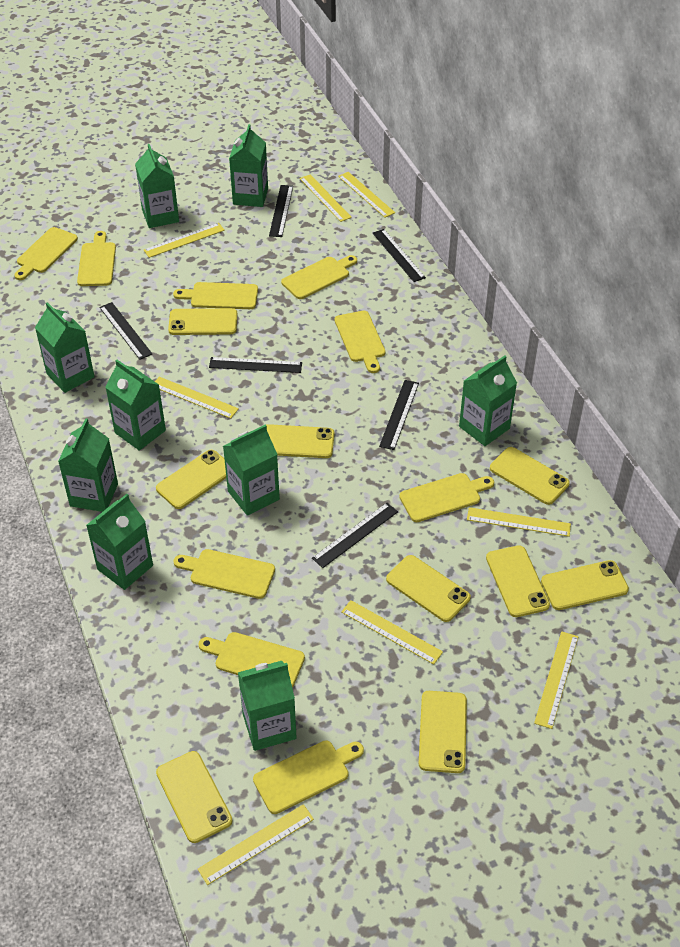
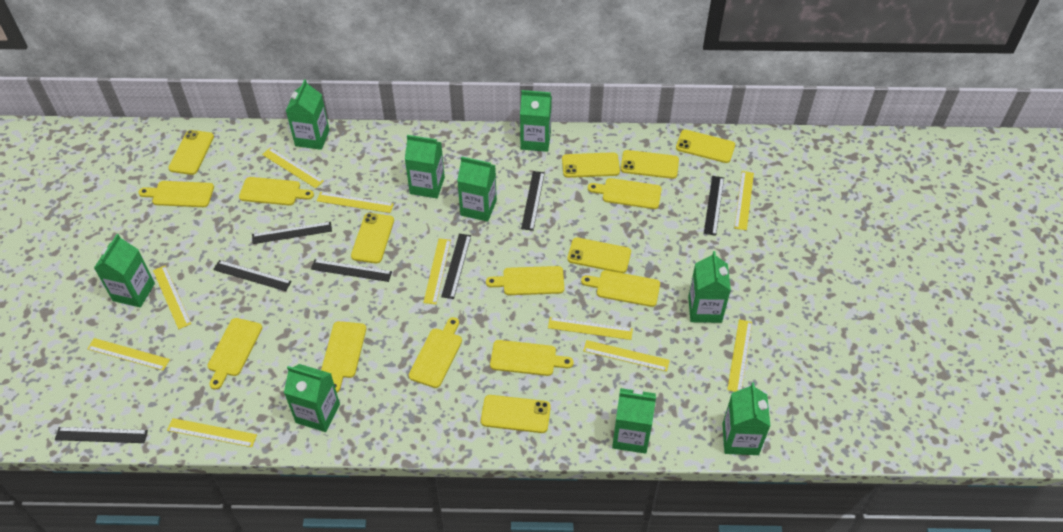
black ruler: [99,302,152,360] [209,357,302,373] [269,185,293,237] [312,503,398,568] [373,229,426,282] [379,380,419,450] = 6 -> [55,427,148,443] [213,260,292,291] [252,222,332,244] [311,259,392,282] [441,234,471,299] [521,171,545,231] [704,176,724,236] = 7
yellow phone: [156,450,226,509] [156,751,233,843] [168,308,237,335] [266,424,335,458] [386,555,471,622] [419,691,467,773] [486,545,550,617] [490,447,570,505] [541,560,629,610] = 9 -> [168,130,214,175] [351,213,394,263] [481,395,551,433] [562,152,620,178] [567,237,631,273] [621,150,679,179] [676,130,735,163] = 7
yellow ruler: [144,223,225,258] [155,377,239,419] [198,804,314,885] [300,174,352,222] [338,172,395,217] [341,600,443,664] [467,507,571,537] [534,631,578,729] = 8 -> [87,338,170,371] [153,265,191,329] [167,418,257,447] [262,147,324,188] [317,192,394,213] [423,238,451,304] [548,317,633,340] [583,340,670,371] [727,319,752,392] [734,171,754,230] = 10

